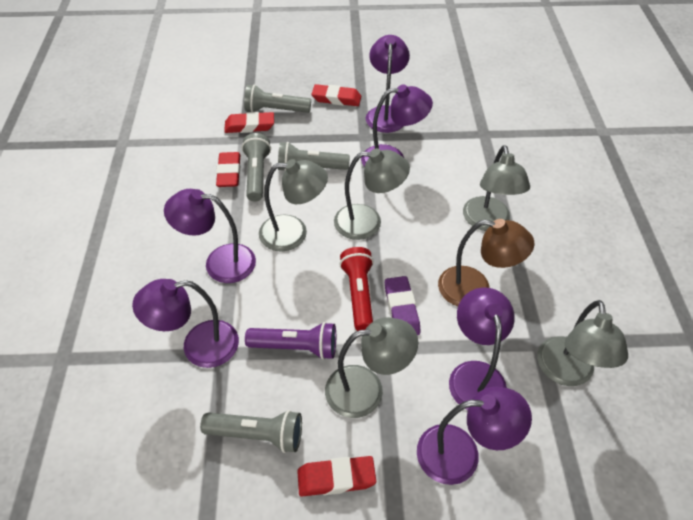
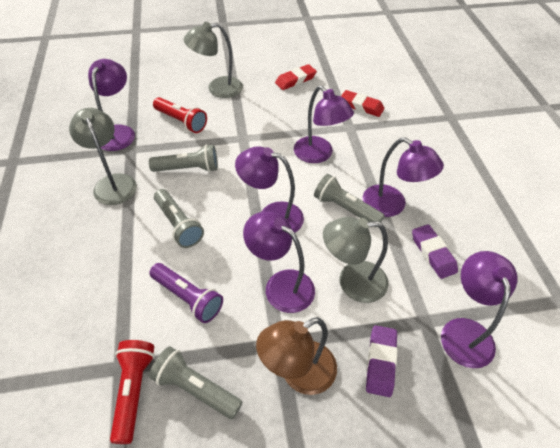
grey lamp: [259,159,328,252] [325,317,418,418] [334,148,410,240] [463,145,530,231] [537,300,628,386] = 5 -> [69,108,137,205] [183,22,243,98] [323,217,389,303] = 3
purple eraser: [385,276,421,335] = 1 -> [366,325,398,397] [412,224,458,279] = 2
red eraser: [216,152,240,187] [224,112,274,133] [297,456,376,497] [312,84,361,106] = 4 -> [275,64,317,90] [341,90,384,117] = 2
red flashlight: [339,247,374,331] = 1 -> [110,340,155,444] [153,97,207,133] = 2

